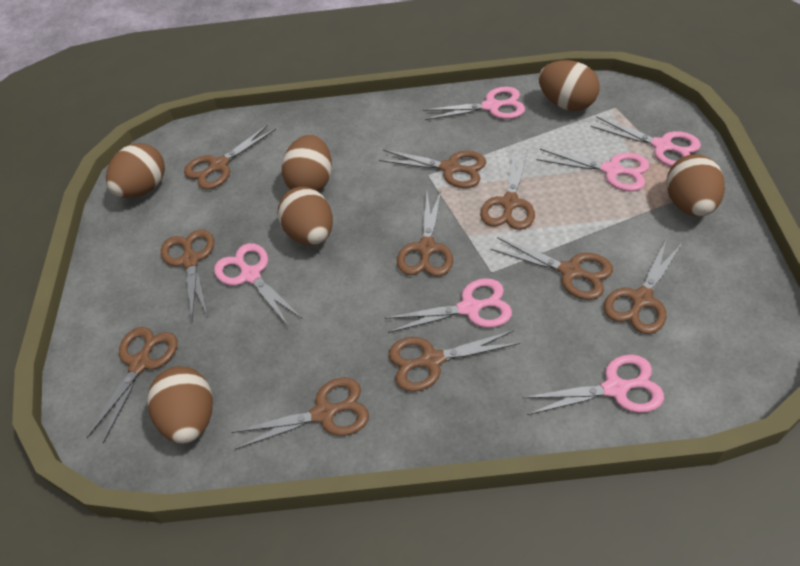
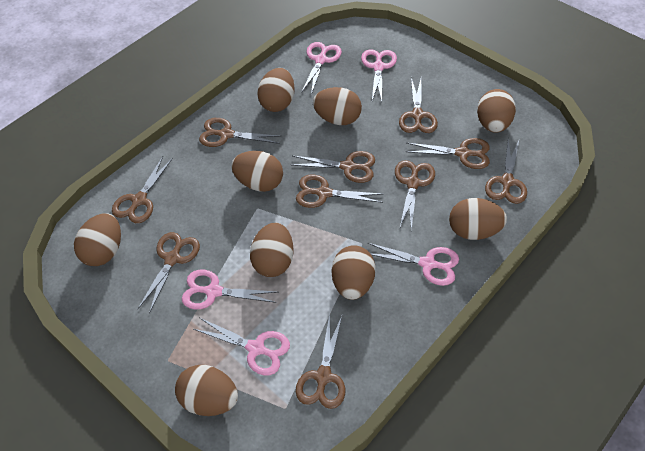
brown egg: [106,143,165,198] [147,366,213,444] [278,187,333,246] [281,135,332,192] [539,60,600,111] [666,154,725,217] = 6 -> [74,213,121,266] [175,365,238,416] [231,151,283,192] [250,223,294,277] [257,68,295,112] [313,87,362,125] [332,245,376,300] [449,198,507,240] [477,89,516,132] = 9
pink scissors: [214,243,302,327] [385,278,512,333] [423,87,525,120] [522,355,664,415] [536,149,650,192] [590,117,701,167] = 6 -> [182,270,277,310] [194,318,290,375] [301,42,342,95] [361,49,397,102] [368,243,459,286] = 5

